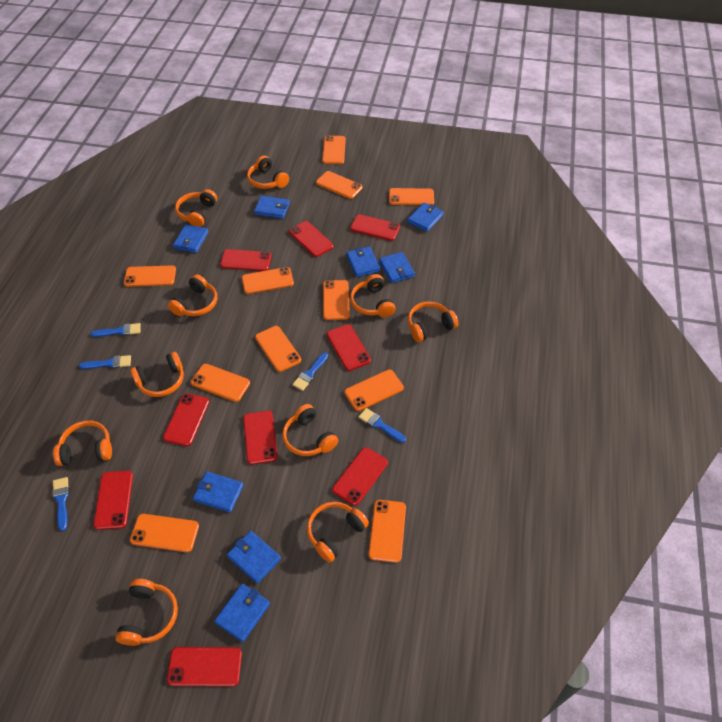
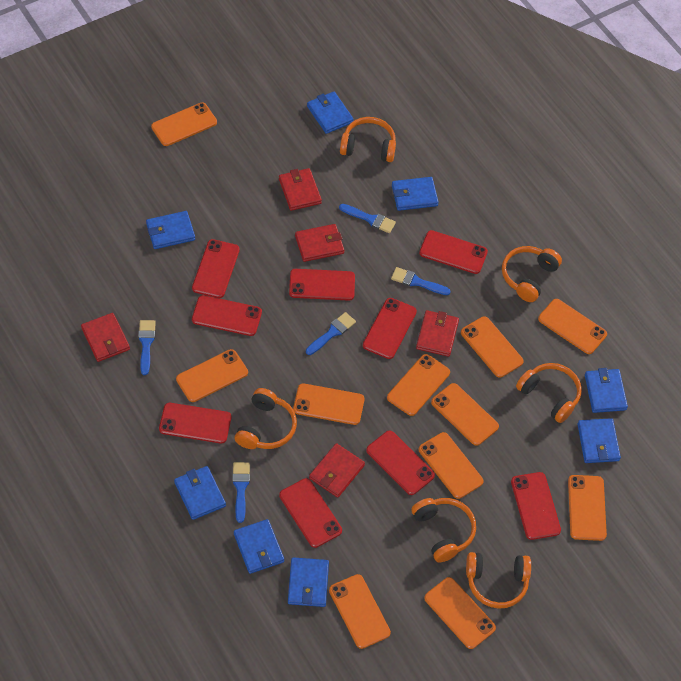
orange headphones: [53,421,112,466] [115,579,178,646] [130,352,184,397] [168,274,217,316] [175,189,217,227] [247,156,289,189] [282,404,338,456] [307,502,369,563] [350,274,396,317] [408,301,458,342] = 10 -> [235,388,297,449] [340,117,396,162] [411,498,476,562] [466,552,531,609] [502,246,562,302] [516,363,582,423] = 6
red wallet: none = 0 -> [81,313,130,362] [279,168,322,211] [295,224,344,262] [309,443,365,497] [416,310,459,357] = 5

